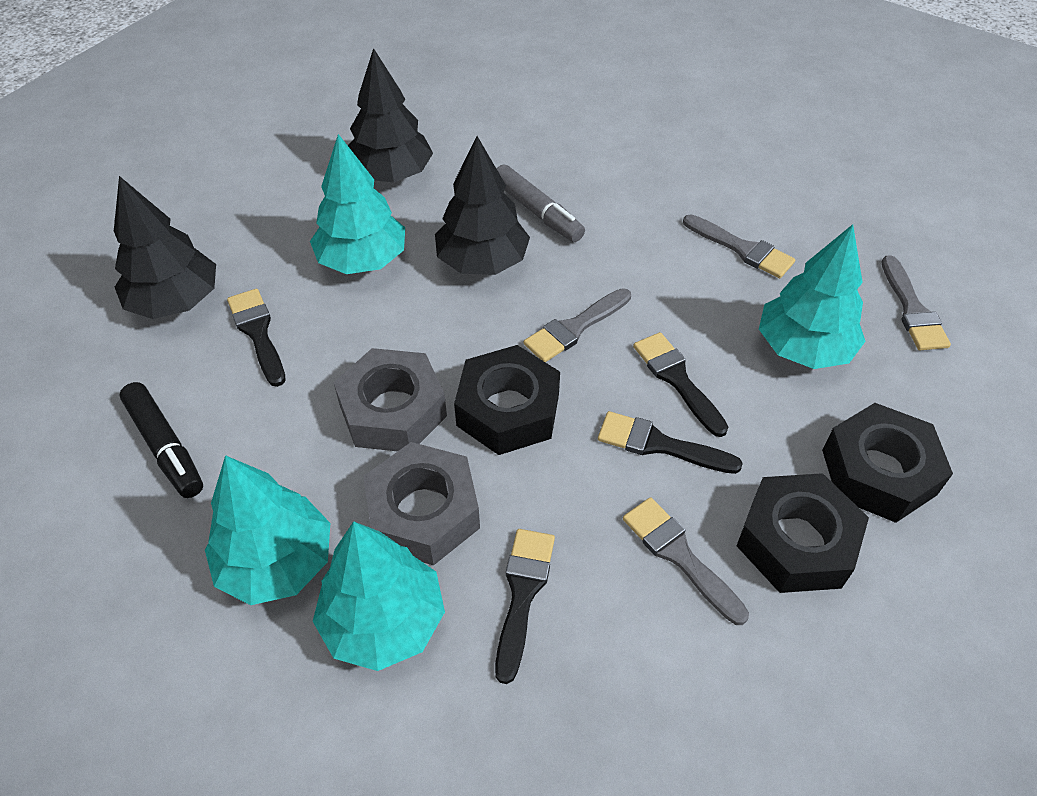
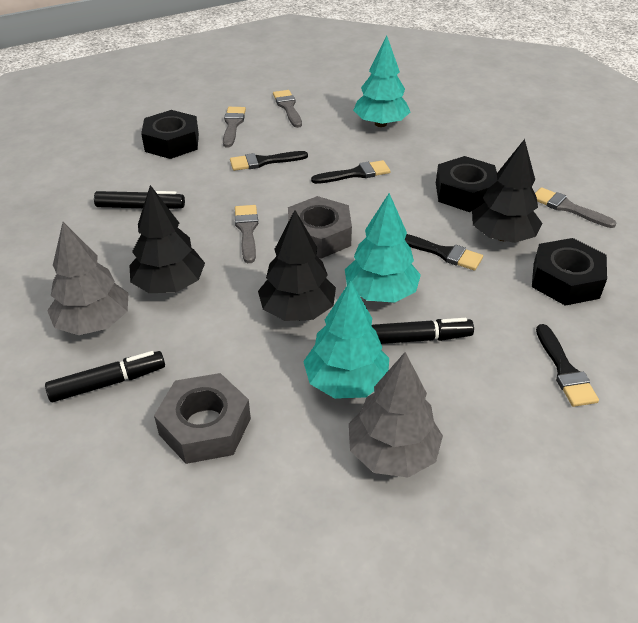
black marker: [120,382,203,498] = 1 -> [45,351,165,402] [94,191,185,209] [372,318,474,344] = 3
grey marker: [497,164,585,242] = 1 -> none = 0
grey tree: none = 0 -> [47,222,128,335] [348,352,443,478] = 2
turquoise tree: [205,455,330,605] [310,134,405,274] [313,521,445,671] [759,224,866,369] = 4 -> [303,280,389,399] [345,193,421,303] [353,35,410,127] = 3

